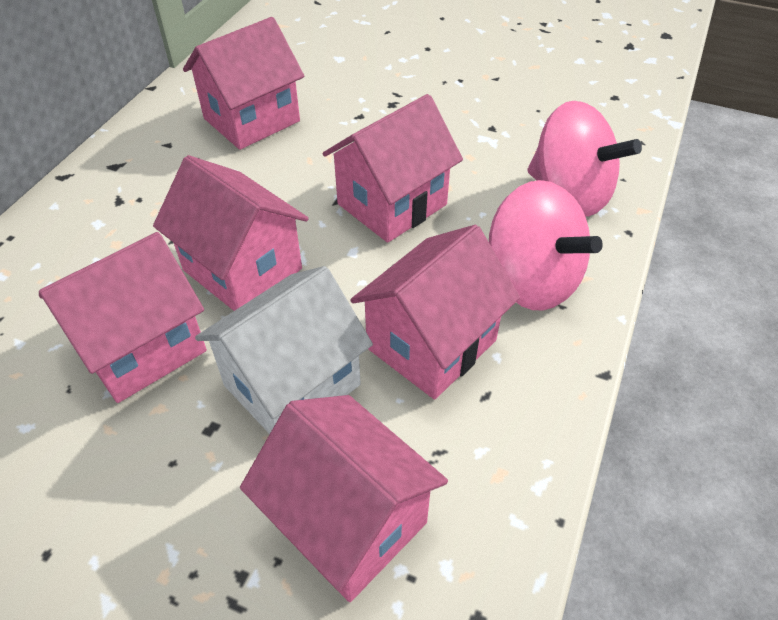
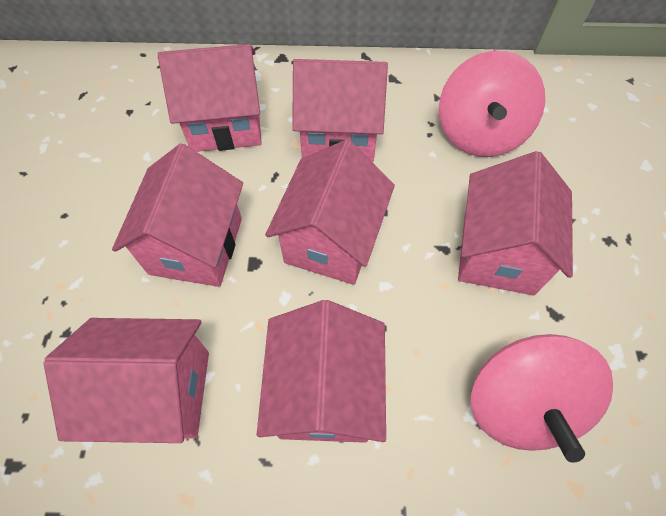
pink house: [39,232,207,403] [153,155,309,311] [183,17,304,150] [240,395,448,602] [322,94,463,243] [350,225,520,400] = 6 -> [44,318,209,443] [112,144,243,287] [158,44,262,152] [257,300,386,443] [265,139,395,285] [292,59,388,162] [458,151,573,296] = 7
white house: [195,266,373,434] = 1 -> none = 0

